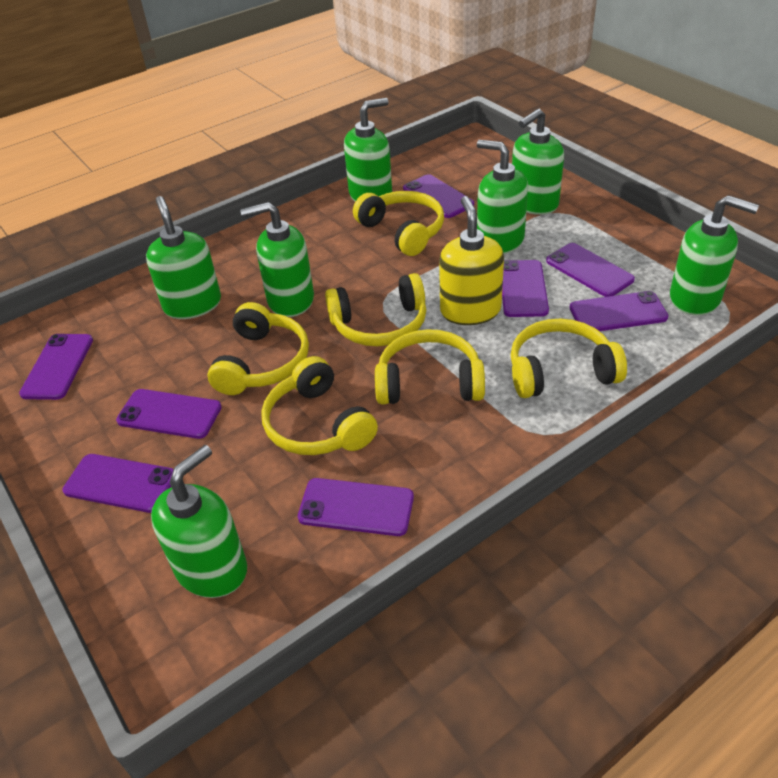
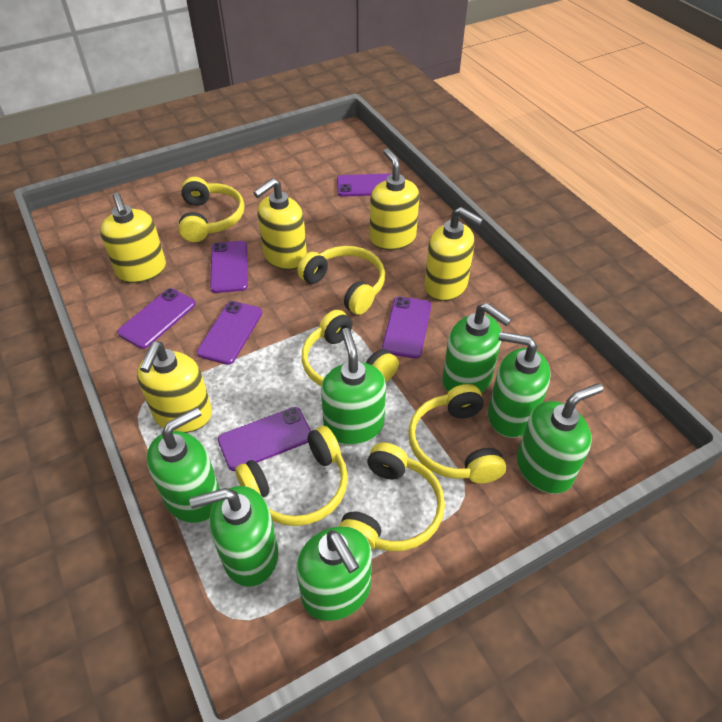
purple phone: [19,334,93,400] [63,454,173,513] [116,389,222,439] [298,478,414,536] [403,174,474,218] [502,260,549,317] [546,243,635,297] [569,291,668,331] = 8 -> [117,288,196,349] [196,301,262,365] [210,241,248,293] [218,407,311,471] [337,173,392,197] [382,296,431,359] = 6
yellow soap dispenser: [439,196,504,325] = 1 -> [100,193,166,283] [137,341,212,433] [253,178,307,270] [370,148,419,250] [424,207,483,301] = 5

